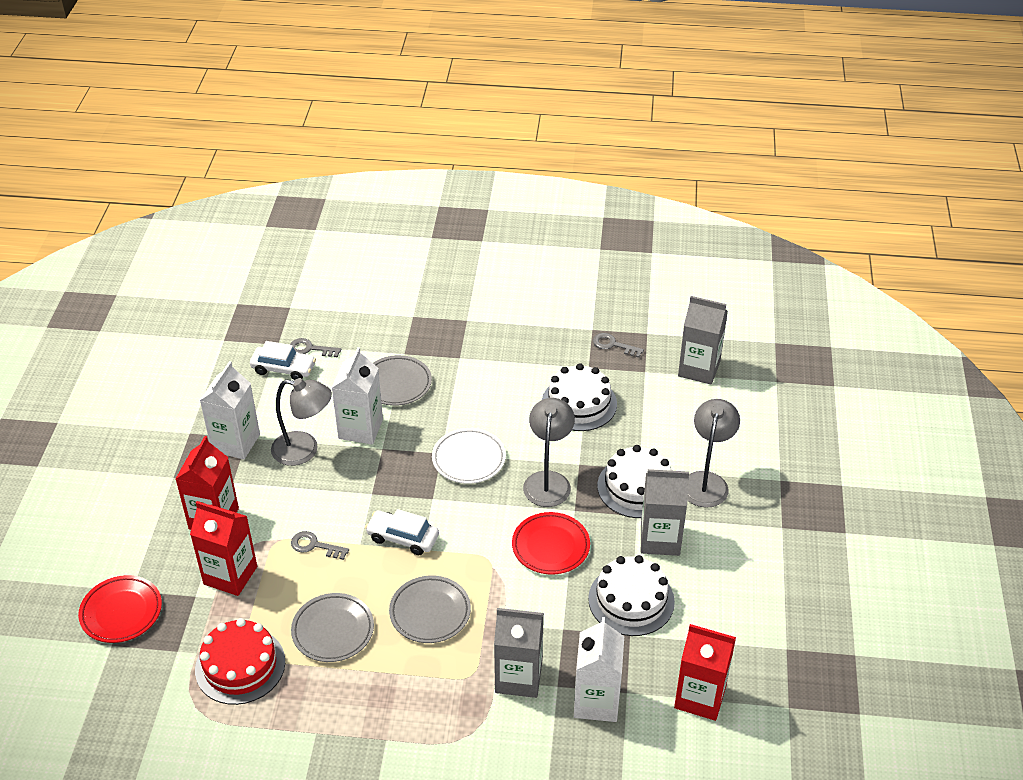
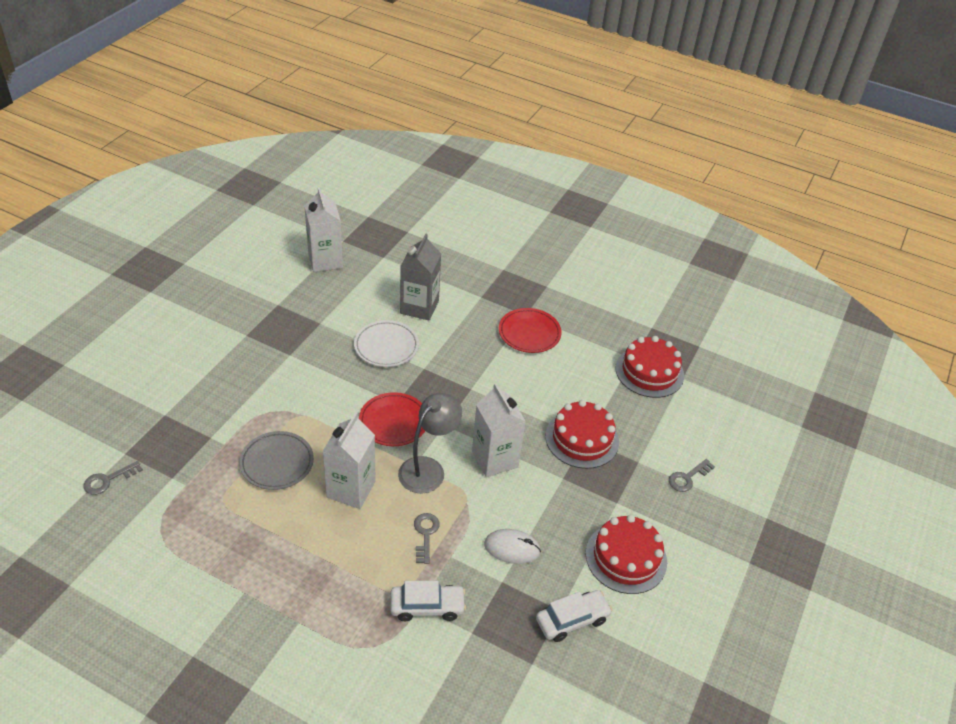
grey carton: [494,608,544,698] [641,469,689,556] [678,296,728,384] = 3 -> [400,234,441,321] = 1
grey lamp: [271,378,332,466] [523,398,575,507] [687,399,740,508] = 3 -> [398,393,462,493] = 1
grey plate: [291,593,374,662] [373,355,432,406] [389,576,471,643] = 3 -> [239,431,314,490] = 1
red cake: [195,618,285,705] = 1 -> [545,400,619,469] [586,515,667,594] [615,336,684,398] = 3
red carton: [176,436,239,530] [190,501,257,596] [674,624,736,721] = 3 -> none = 0
white cake: [542,363,617,431] [588,555,675,636] [597,445,671,518] = 3 -> none = 0
white mouse: none = 0 -> [484,529,541,564] = 1

